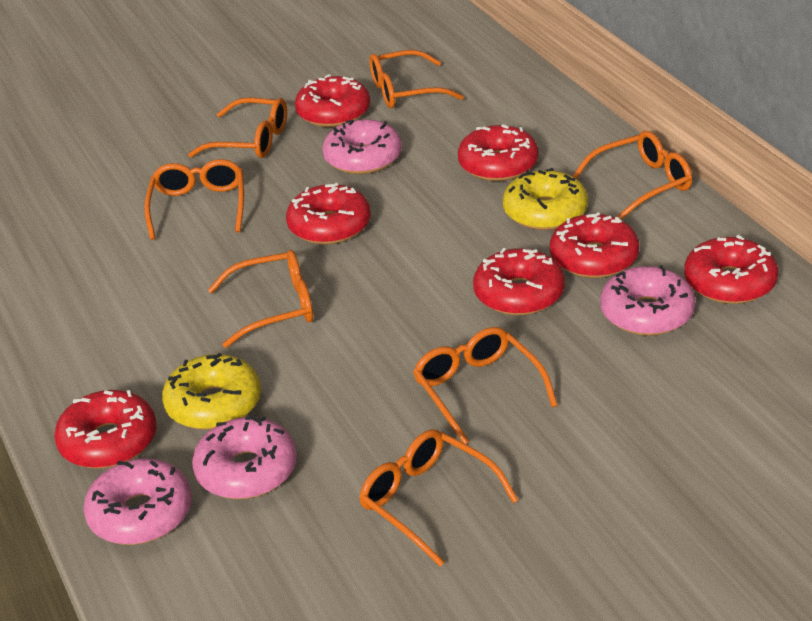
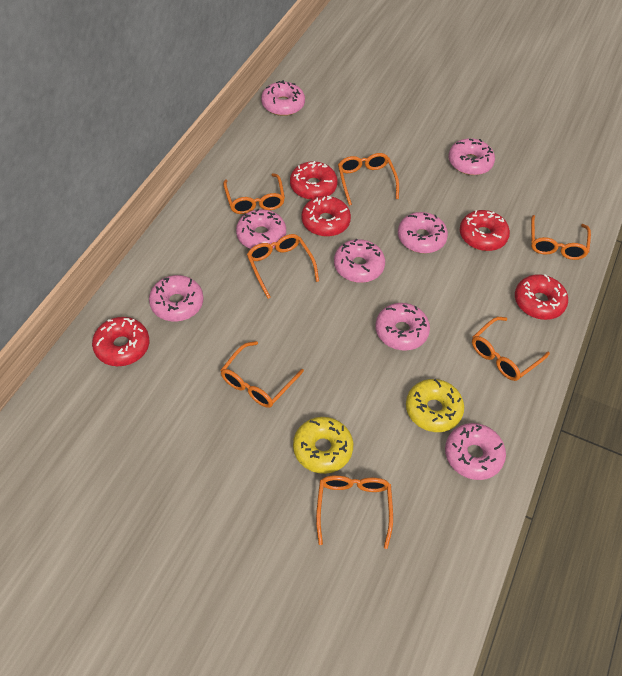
pink donut: [84,459,192,545] [192,416,297,499] [322,119,402,174] [600,265,695,336] = 4 -> [149,275,203,321] [236,208,286,249] [261,80,305,116] [334,239,385,283] [375,303,430,350] [398,212,448,253] [445,423,506,480] [449,138,495,175] = 8
red donut: [54,390,157,469] [286,183,371,245] [295,74,370,127] [458,125,539,181] [473,248,565,316] [550,212,639,278] [684,235,778,304] = 7 -> [92,317,149,366] [290,161,338,200] [301,196,351,237] [460,210,510,251] [515,274,568,320] = 5

